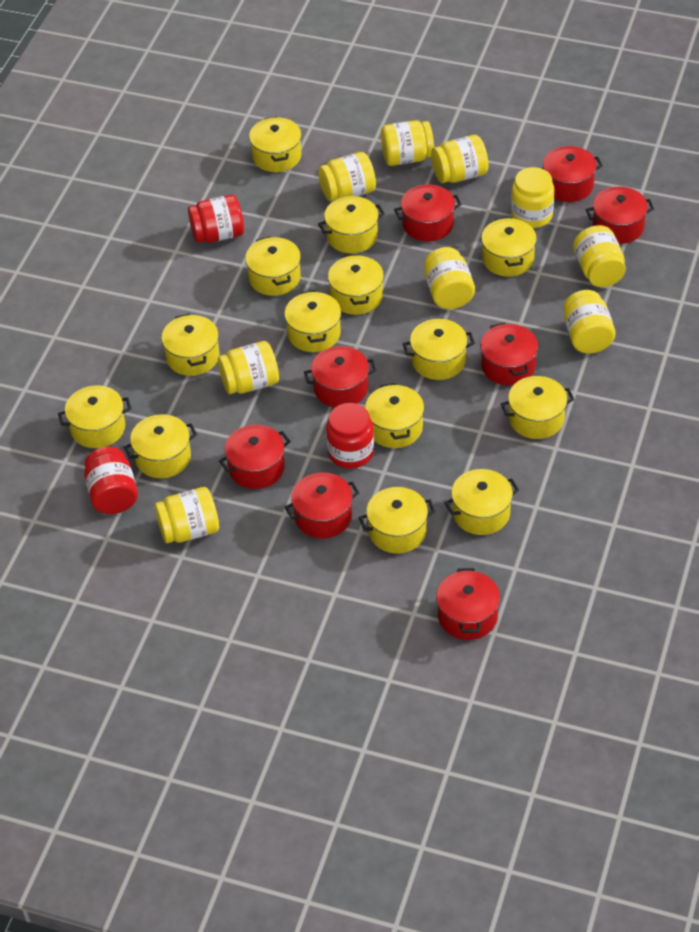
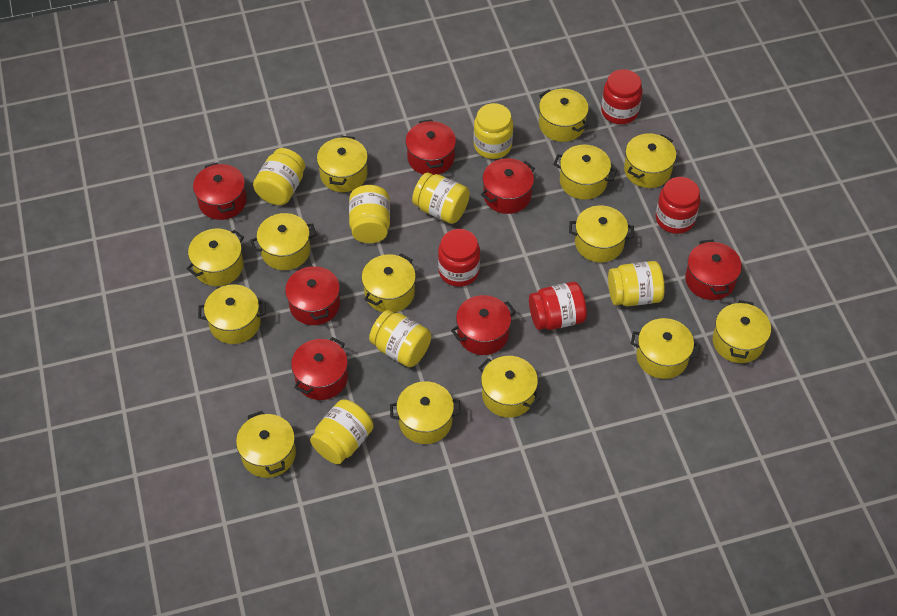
red jar: [84,447,138,514] [188,195,244,243] [326,403,374,469] = 3 -> [438,229,480,287] [529,282,587,330] [601,69,642,124] [656,177,700,234] = 4
red pot: [219,425,291,489] [285,473,359,539] [304,346,377,408] [394,184,462,242] [436,568,500,640] [480,323,538,385] [542,146,603,202] [586,187,654,244] = 8 -> [193,162,247,220] [285,264,340,325] [291,337,348,400] [406,120,456,175] [451,295,516,355] [481,158,535,214] [685,240,742,300] = 7
yellow jar: [155,487,219,543] [218,341,279,394] [318,152,376,201] [381,120,434,166] [424,247,475,309] [431,135,488,183] [511,167,554,228] [563,290,615,353] [573,225,626,287] = 9 -> [253,148,305,205] [310,399,373,464] [349,185,390,243] [369,310,431,367] [412,172,470,224] [473,103,513,159] [608,261,665,306] = 7

